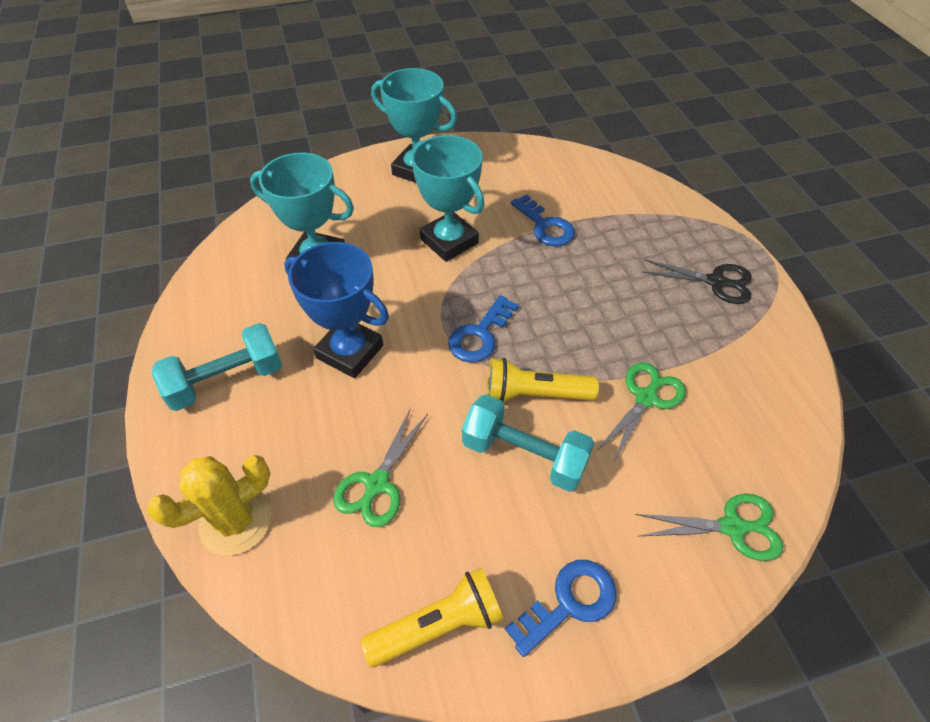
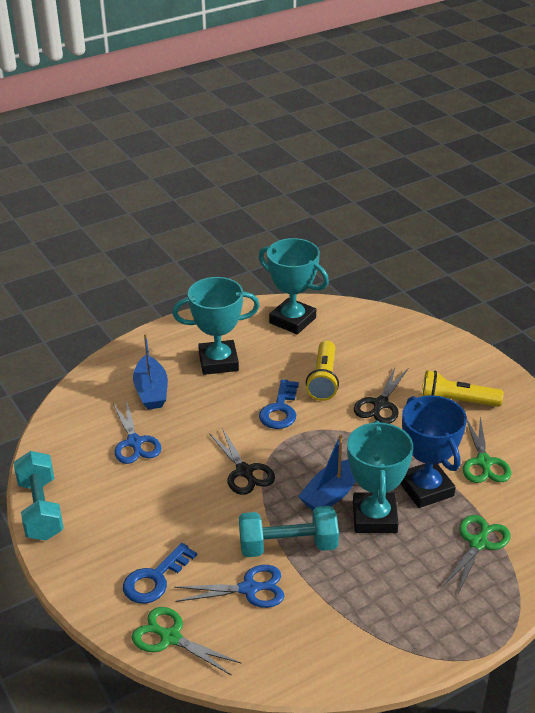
black scissors: [642,259,752,304] = 1 -> [209,428,275,495] [354,367,408,424] = 2
blue boat: none = 0 -> [133,333,168,409] [298,434,356,510] = 2
blue key: [448,295,519,362] [505,560,617,657] [511,194,575,246] = 3 -> [123,543,197,604] [259,379,299,429] = 2
blue scissors: none = 0 -> [113,402,161,464] [174,565,284,608] = 2
yellow cactus: [146,455,271,556] = 1 -> none = 0

